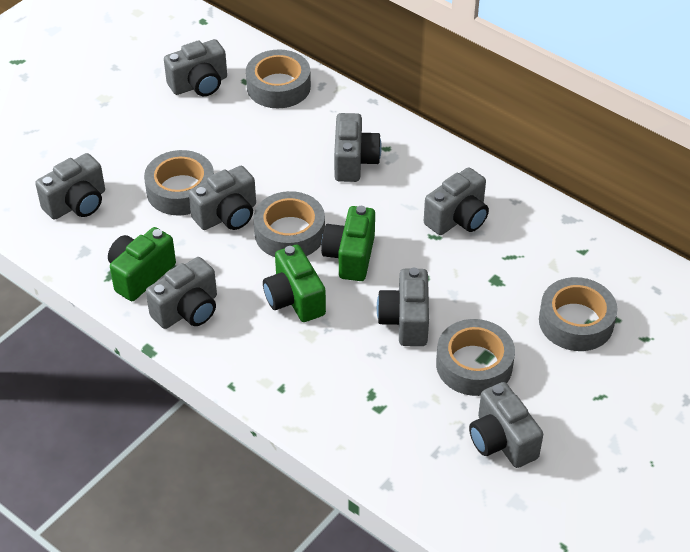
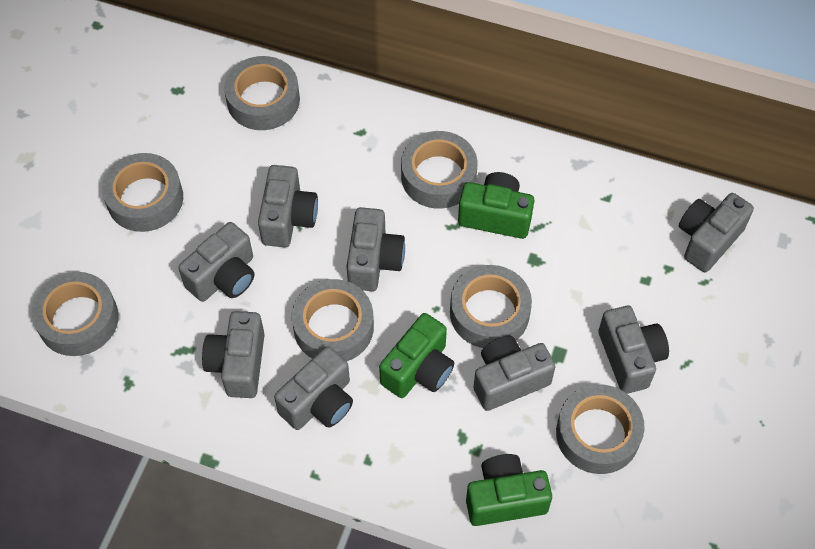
grey tape: [144,150,214,215] [246,49,311,108] [253,191,325,257] [436,319,515,396] [539,277,618,351] = 5 -> [31,272,119,356] [102,153,183,232] [224,56,300,130] [292,279,374,361] [401,131,477,209] [450,265,532,348] [556,384,644,474] = 7

